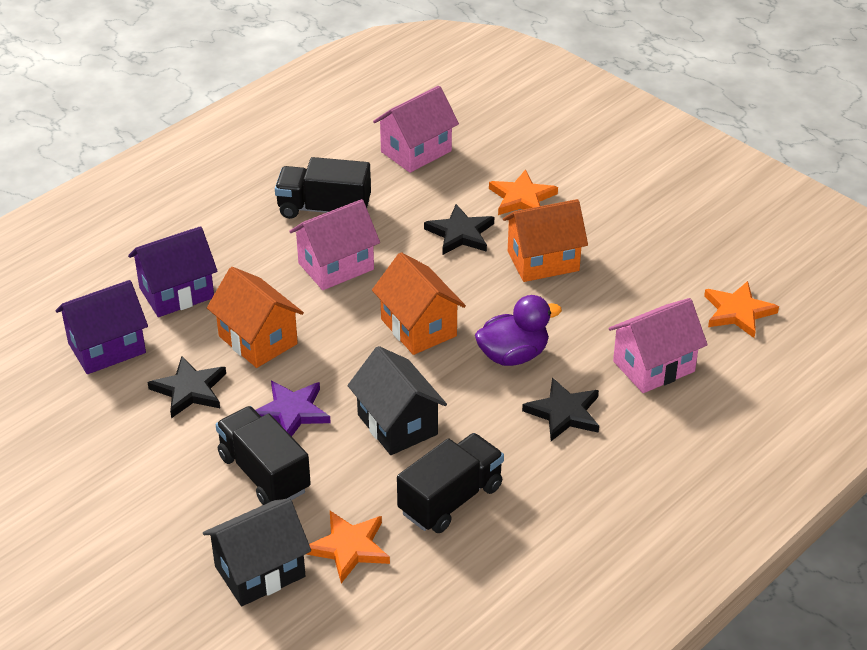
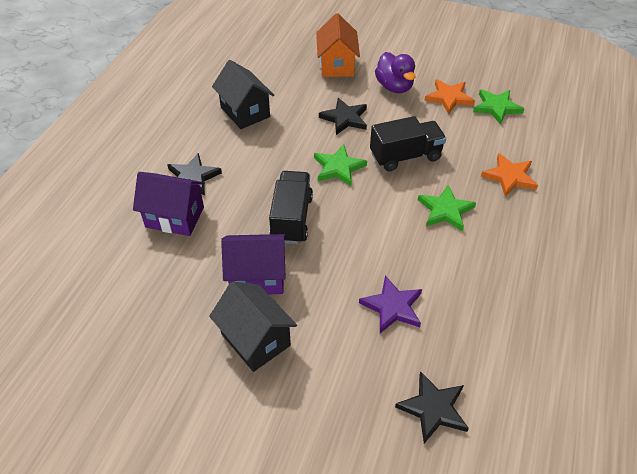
black truck: [216,406,311,505] [275,157,371,219] [397,433,504,533] = 3 -> [269,171,313,244] [370,116,446,171] = 2
green star: none = 0 -> [314,145,367,186] [418,185,476,231] [473,89,524,125] = 3
orange house: [207,267,304,368] [372,252,466,355] [503,199,588,282] = 3 -> [316,13,360,77] = 1
orange star: [306,511,390,583] [489,169,558,215] [704,281,779,338] = 3 -> [424,79,475,114] [481,153,538,196] = 2
pink house: [289,199,380,290] [373,86,459,173] [608,298,708,393] = 3 -> none = 0

